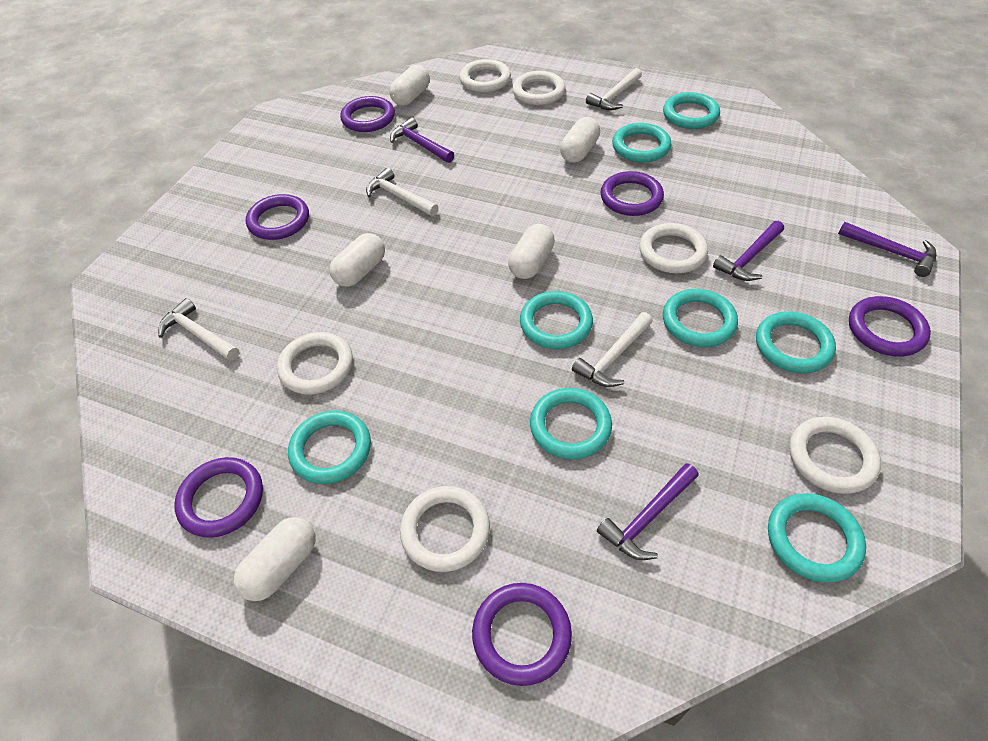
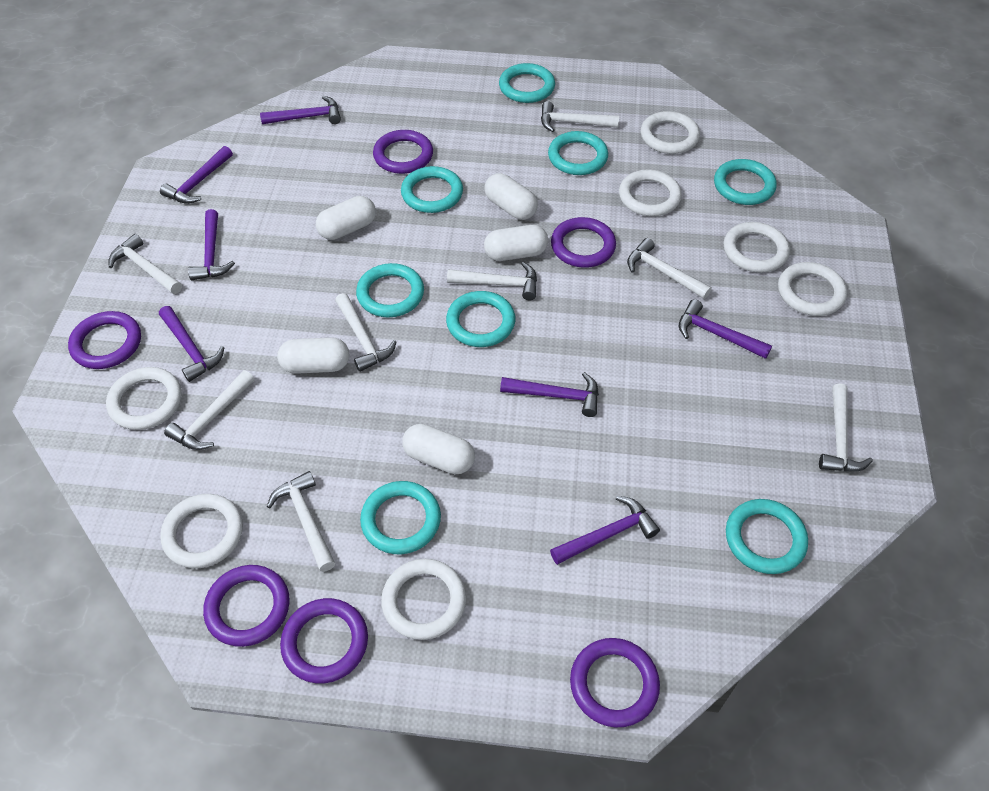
purple hammer: [390,117,454,163] [597,463,699,560] [713,221,784,281] [838,222,936,277] = 4 -> [159,306,224,382] [160,146,233,204] [188,209,235,280] [260,96,341,124] [500,372,599,417] [550,496,660,565] [679,299,772,359] = 7
white hammer: [158,298,239,361] [366,168,439,216] [572,312,653,387] [586,68,642,110] = 4 -> [108,234,182,294] [164,370,254,450] [267,471,335,572] [335,293,396,372] [447,262,537,300] [541,101,619,132] [627,238,712,299] [819,383,873,471] = 8
white ring: [277,332,353,395] [400,486,490,572] [459,59,511,92] [512,71,566,105] [639,223,708,273] [789,417,881,494] = 6 -> [106,367,182,430] [160,494,243,568] [381,559,466,640] [619,170,682,216] [641,111,700,154] [723,222,790,273] [778,262,847,316] = 7

